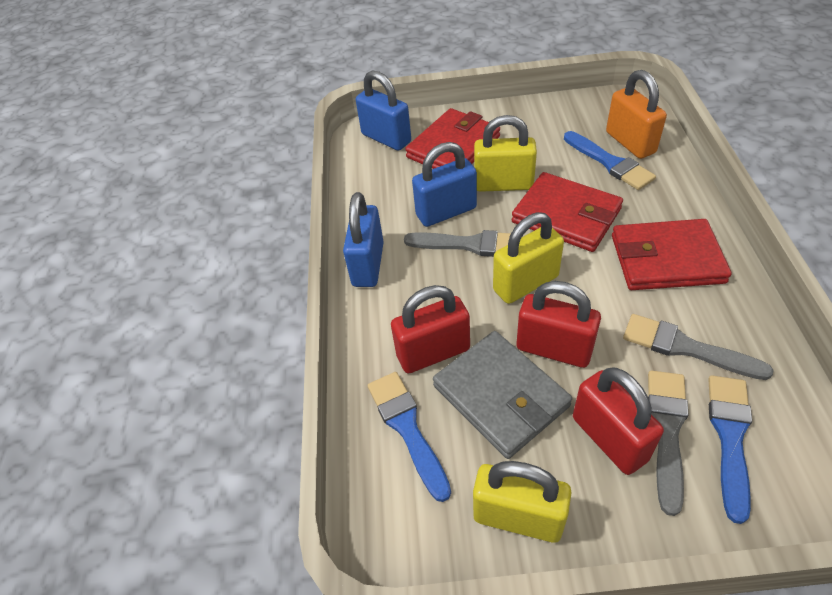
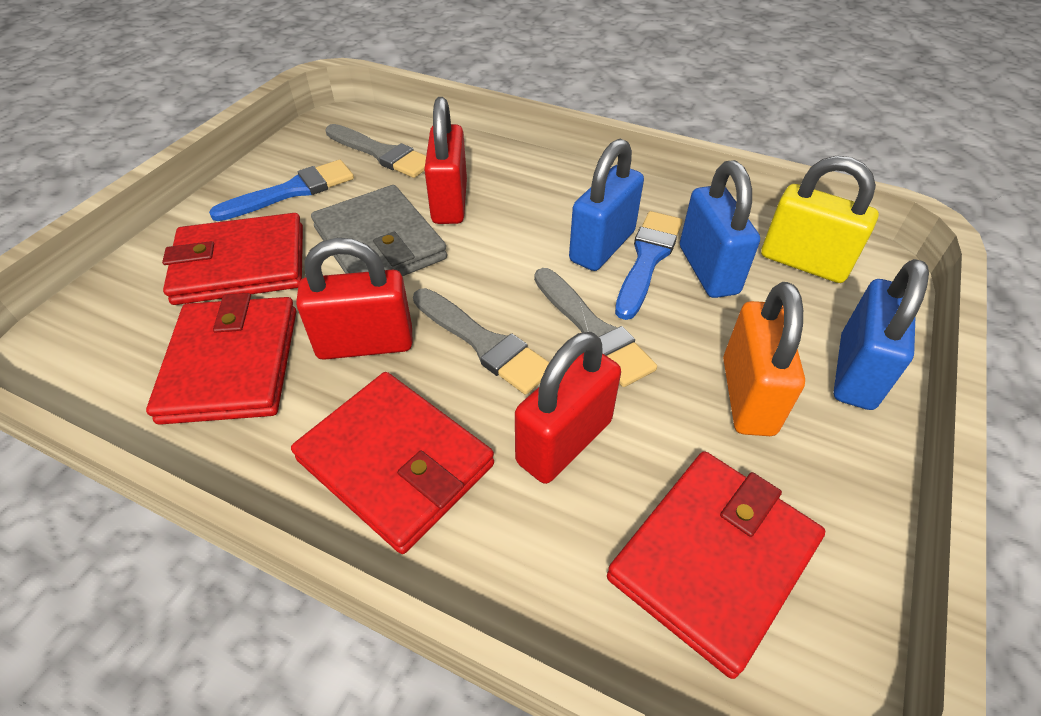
blue brush: [368,372,451,502] [564,131,656,190] [708,376,752,524] = 3 -> [209,160,354,221] [615,211,683,320] = 2
red wallet: [405,108,500,169] [512,172,623,252] [612,219,732,290] = 3 -> [146,293,296,425] [162,213,303,305] [291,372,494,554] [607,451,825,679] = 4
yellow padlock: [473,461,572,543] [474,115,537,192] [493,212,564,304] = 3 -> [761,156,879,283] = 1

